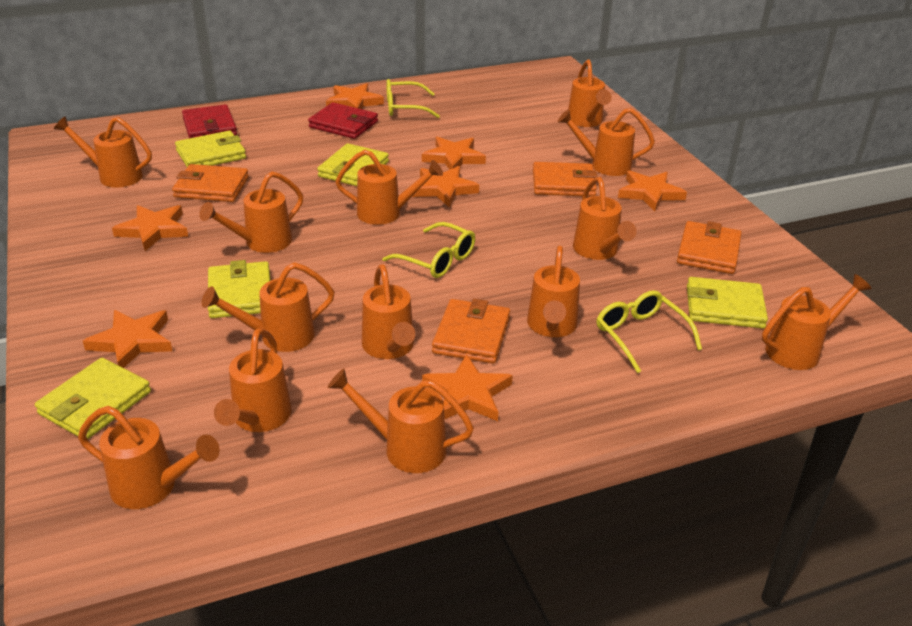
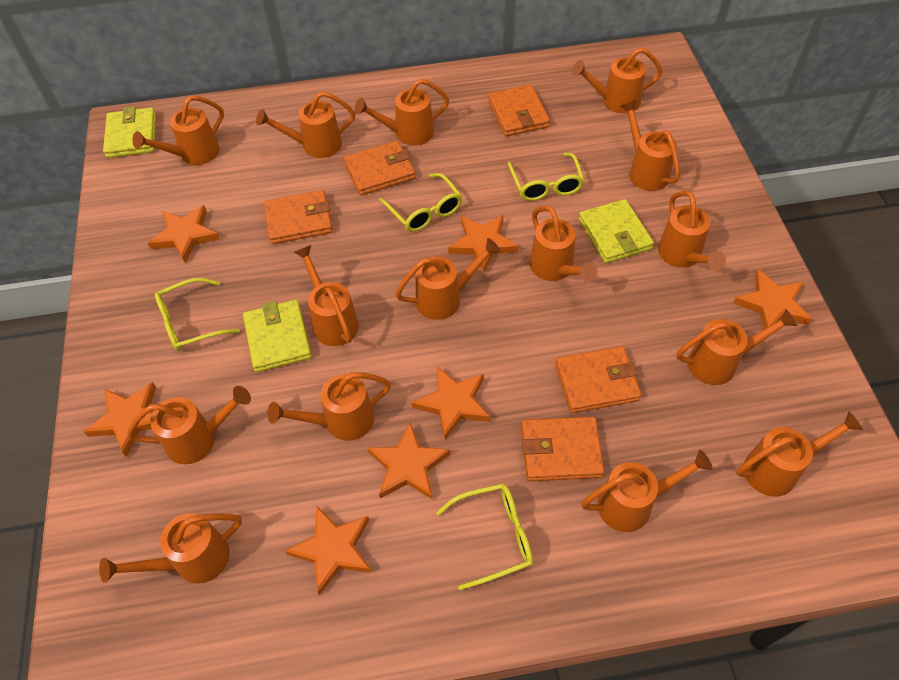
orange wallet: [172,164,249,202] [432,299,510,364] [533,162,597,197] [677,221,742,274] = 4 -> [264,190,333,244] [344,141,415,196] [488,85,550,137] [521,417,605,481] [555,346,642,413] = 5
orange watering can: [54,116,152,188] [78,406,220,509] [199,171,303,253] [202,262,335,352] [214,328,292,432] [328,368,474,473] [335,149,443,225] [362,264,415,359] [527,246,580,337] [558,108,655,176] [568,60,611,127] [573,177,637,260] [762,274,872,370] = 13 -> [99,513,242,584] [127,386,251,464] [132,96,224,165] [256,91,355,158] [267,372,391,441] [294,245,359,346] [354,79,449,146] [395,238,501,320] [530,206,598,281] [572,48,663,114] [581,450,713,532] [620,100,680,191] [658,191,726,271] [676,309,797,385] [736,411,863,497] = 15
red wallet: [182,104,237,138] [308,102,378,139] = 2 -> none = 0
yellow glasses: [382,222,475,278] [386,79,440,118] [596,290,702,373] = 3 -> [155,278,240,351] [379,173,462,232] [436,484,533,590] [507,153,585,201] = 4
yellow wallet: [35,358,151,439] [175,131,246,167] [208,260,270,318] [317,143,389,186] [687,277,768,329] = 5 -> [103,107,156,158] [243,300,312,372] [579,199,654,263] = 3

